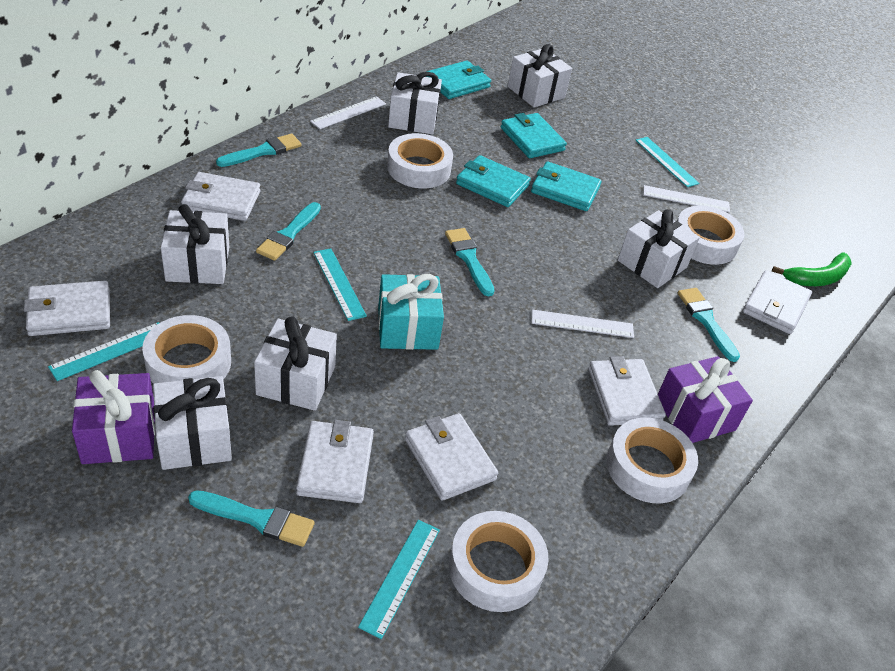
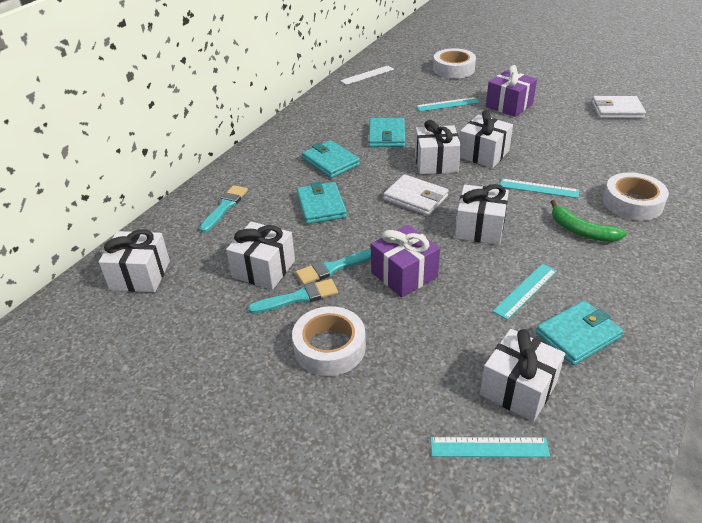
turquoise brush: [188,490,315,547] [216,134,302,167] [256,202,321,261] [445,228,495,296] [678,288,740,362] = 5 -> [200,185,248,233] [248,279,338,314] [296,249,371,285] = 3
turquoise gift: [378,274,444,350] = 1 -> none = 0
white ruler: [310,96,386,129] [532,309,634,338] [644,185,730,213] = 3 -> [340,66,394,85] = 1
white tape: [142,315,231,384] [387,133,453,188] [449,511,548,612] [606,417,698,504] [677,205,744,265] = 5 -> [292,306,366,376] [433,48,476,79] [603,172,669,221] = 3
white wallet: [23,281,110,336] [181,172,260,221] [296,420,374,503] [405,413,498,501] [588,356,666,426] [743,270,812,334] = 6 -> [384,174,449,216] [592,96,646,118] = 2

